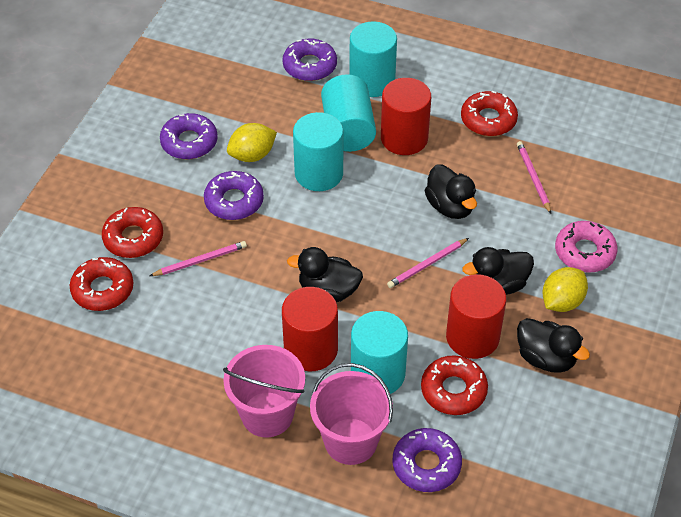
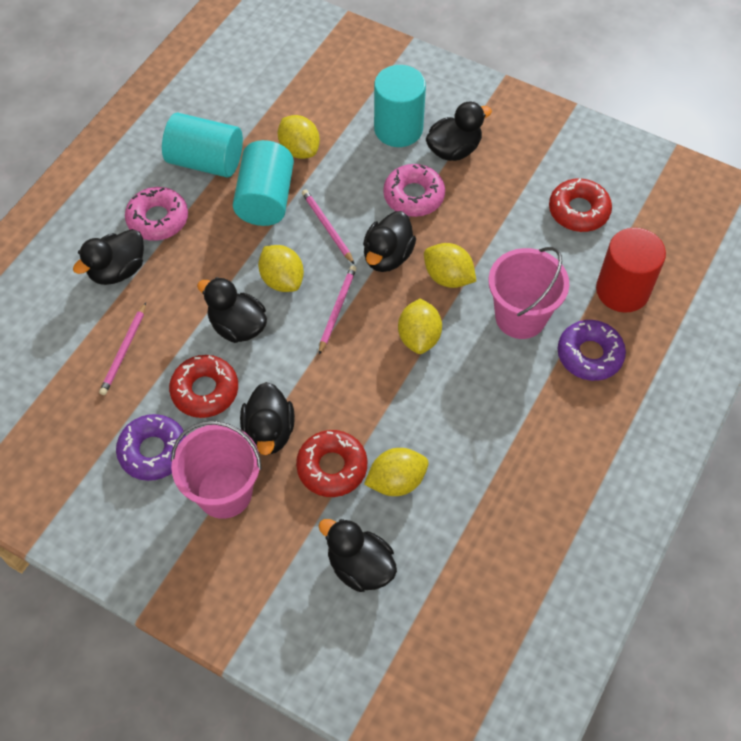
black duck: [287,247,363,302] [425,164,477,219] [462,247,534,295] [517,318,590,373] = 4 -> [73,229,144,285] [197,277,267,343] [240,382,295,455] [319,519,397,592] [363,211,416,272] [426,102,492,161] = 6
pink donut: [555,221,618,273] = 1 -> [125,187,188,241] [383,164,445,217] = 2
purple donut: [160,113,218,159] [204,171,264,220] [282,39,337,81] [393,428,462,492] = 4 -> [116,414,186,481] [558,320,626,381] = 2
red cylinder: [282,287,338,371] [381,78,431,155] [446,274,506,359] = 3 -> [596,228,666,313] = 1
red donut: [70,257,133,311] [102,207,163,258] [421,355,488,415] [461,91,518,136] = 4 -> [169,355,238,418] [296,430,367,497] [549,178,612,232] = 3
turquoise cylinder: [293,112,343,191] [321,74,376,152] [349,21,397,97] [351,311,408,394] = 4 -> [162,112,243,177] [233,140,294,226] [374,65,426,147] = 3
yellow lemon: [227,123,277,162] [542,267,588,312] = 2 -> [258,245,304,292] [277,115,320,159] [364,448,429,496] [398,298,442,354] [424,243,476,288] = 5

